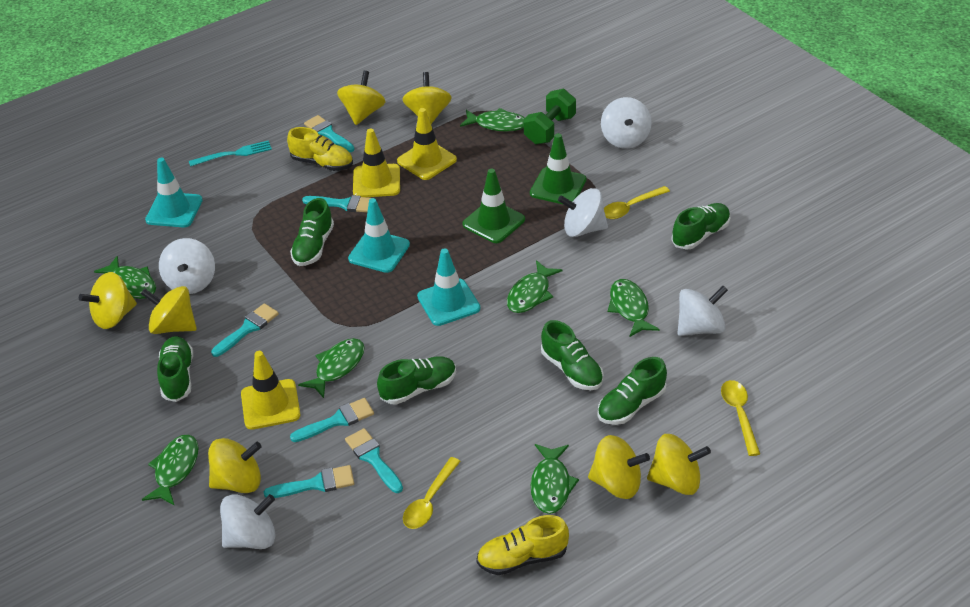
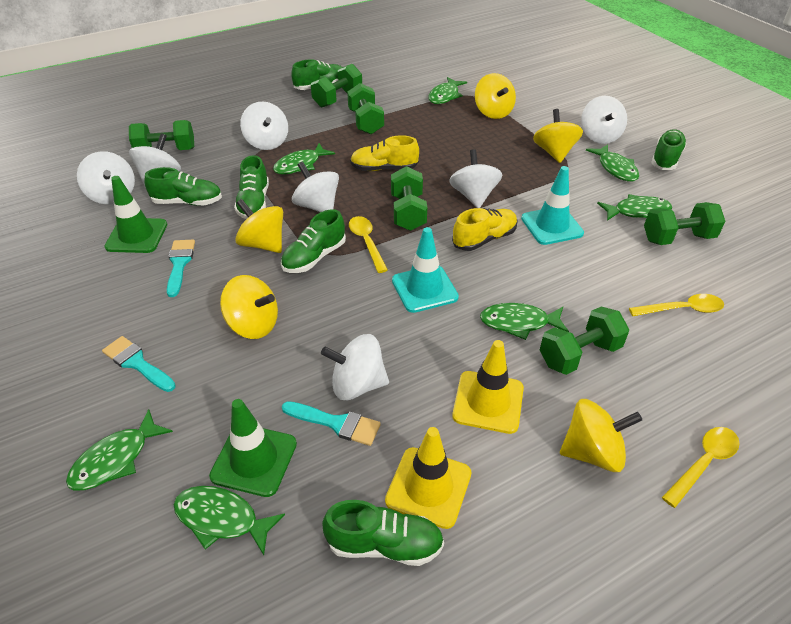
green dumbbell: [523,89,576,145] = 1 -> [129,120,194,150] [311,64,362,107] [347,83,384,134] [391,166,427,231] [540,306,629,375] [644,202,725,245] = 6
turquoise brush: [211,303,279,357] [264,465,354,498] [290,398,374,442] [302,195,371,213] [304,115,354,152] [345,428,403,493] = 6 -> [102,336,176,392] [167,239,195,297] [282,401,381,446] = 3
turquoise fork: [189,140,272,167] = 1 -> none = 0
turquoise traffic cone: [145,158,203,227] [348,198,410,273] [417,248,480,326] = 3 -> [392,227,459,313] [521,166,584,245] = 2
white spinning top: [159,238,215,294] [220,494,276,549] [558,188,608,237] [601,97,652,149] [677,286,728,336] = 5 -> [77,151,135,205] [129,133,181,187] [240,101,288,150] [292,161,339,212] [321,334,389,400] [449,149,502,208] [581,96,627,144] = 7
yellow spinning top: [79,272,137,329] [141,286,197,334] [208,438,262,493] [337,71,386,125] [402,72,452,124] [588,435,650,499] [647,434,711,495] = 7 -> [220,275,278,339] [235,199,283,253] [475,73,516,119] [533,109,583,163] [560,399,642,472] = 5
yellow traffic cone: [241,351,301,430] [353,128,400,197] [397,108,457,180] = 3 -> [385,427,471,529] [452,340,524,434] = 2

